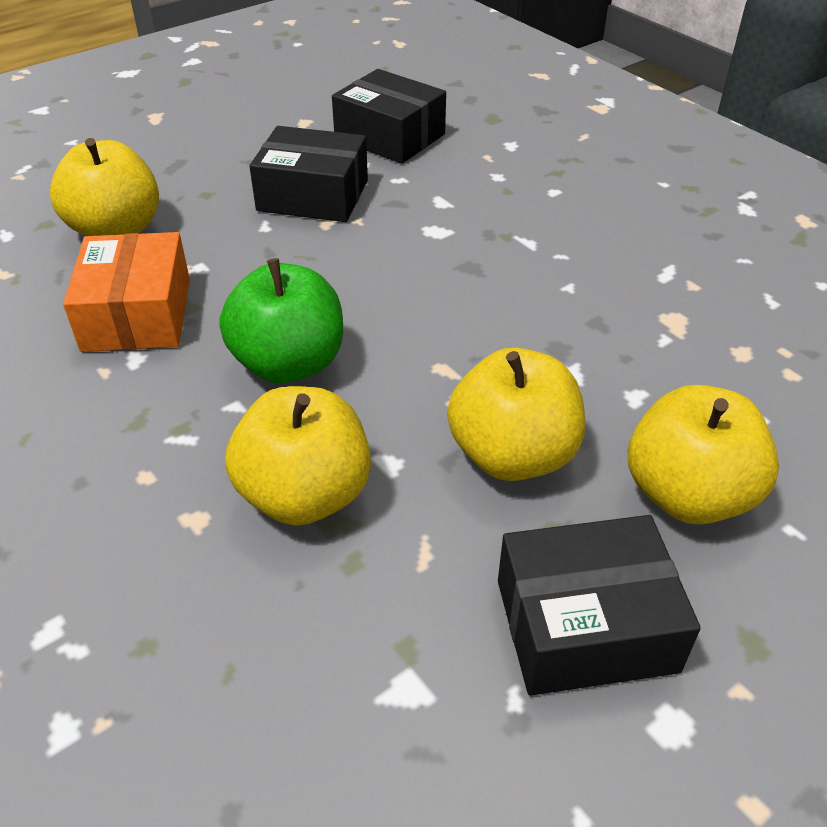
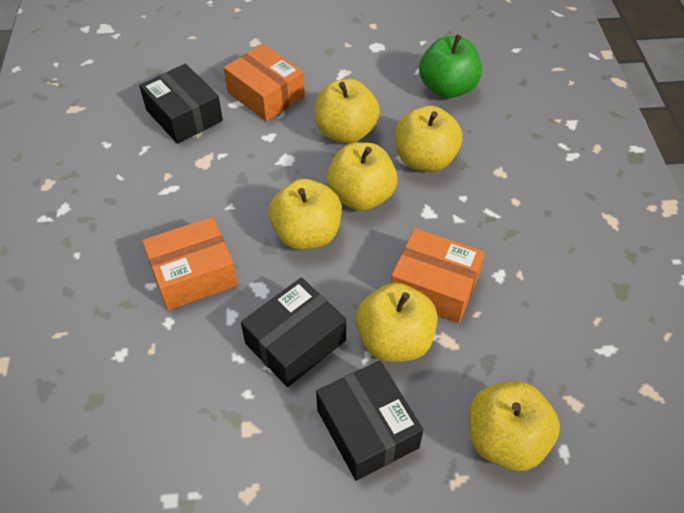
orange box: [63,232,190,352] = 1 -> [142,217,238,310] [224,44,305,122] [391,228,485,323] = 3
yellow apple: [50,138,159,236] [225,386,371,526] [447,348,585,481] [628,385,779,525] = 4 -> [269,179,342,250] [315,79,380,144] [326,142,398,211] [356,283,437,362] [395,106,462,172] [469,381,560,471] = 6

